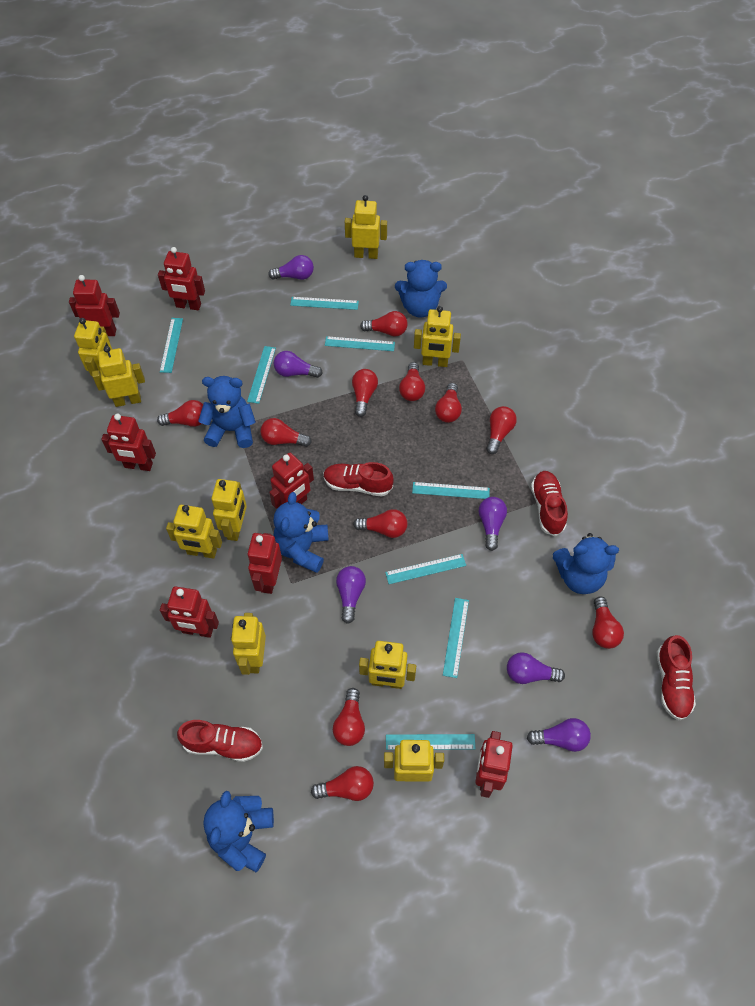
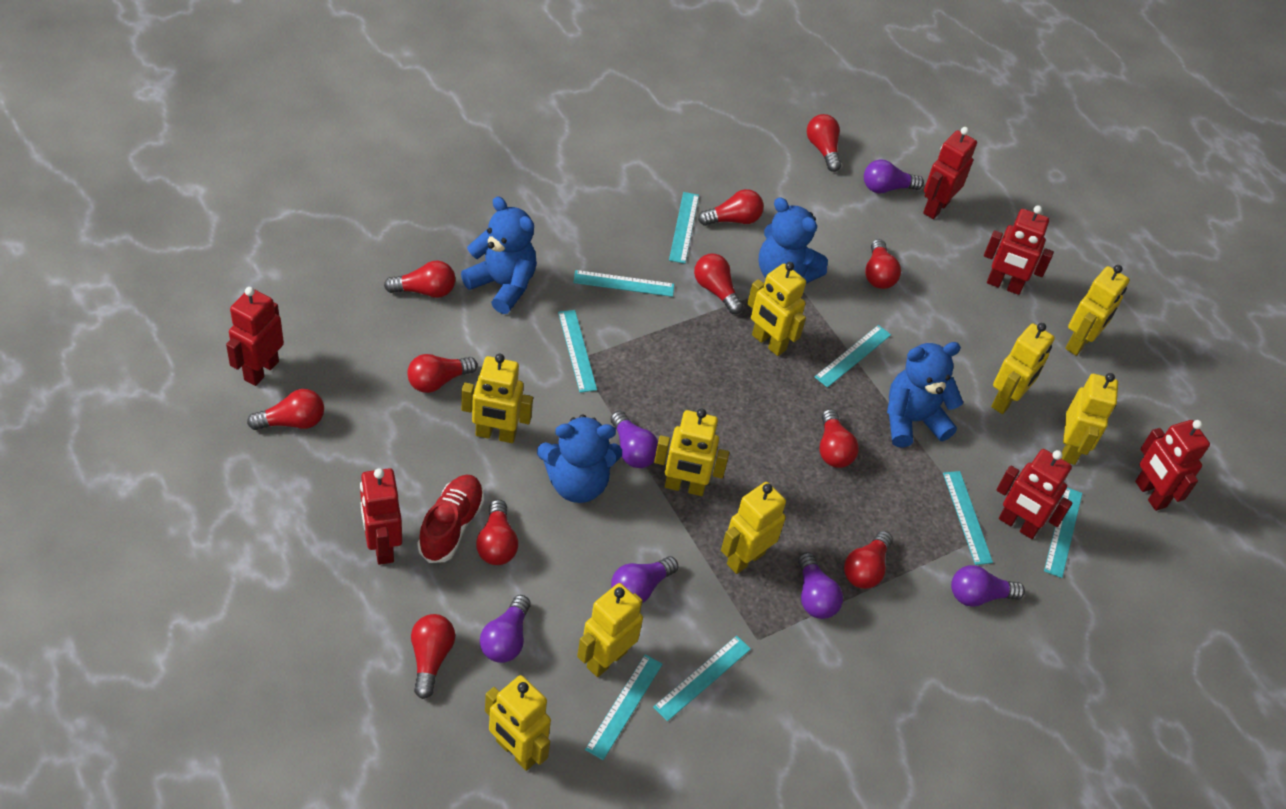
blue teddy bear: [198,376,256,448] [203,791,274,872] [273,492,329,573] [395,260,447,318] [553,533,619,594] = 5 -> [461,196,537,314] [537,414,622,503] [758,197,828,284] [887,342,963,448] = 4
red robot: [69,275,120,336] [101,414,156,471] [158,247,205,310] [160,586,219,638] [247,533,282,594] [269,453,314,509] [475,731,513,798] = 7 -> [226,287,284,386] [360,468,402,565] [923,127,977,219] [984,205,1054,295] [997,449,1073,539] [1135,420,1210,511] = 6
red shoe: [177,720,263,762] [323,462,394,496] [531,471,568,536] [657,635,696,720] = 4 -> [418,474,484,563] = 1

